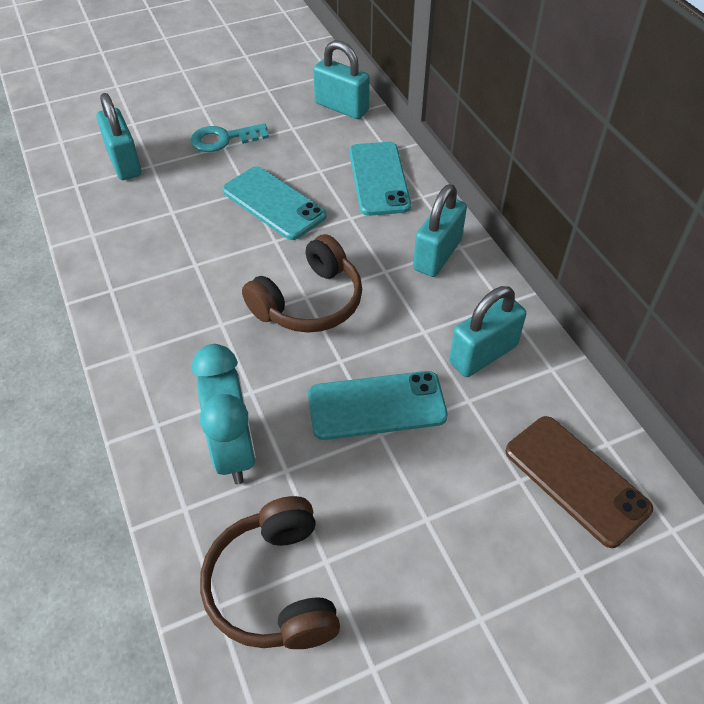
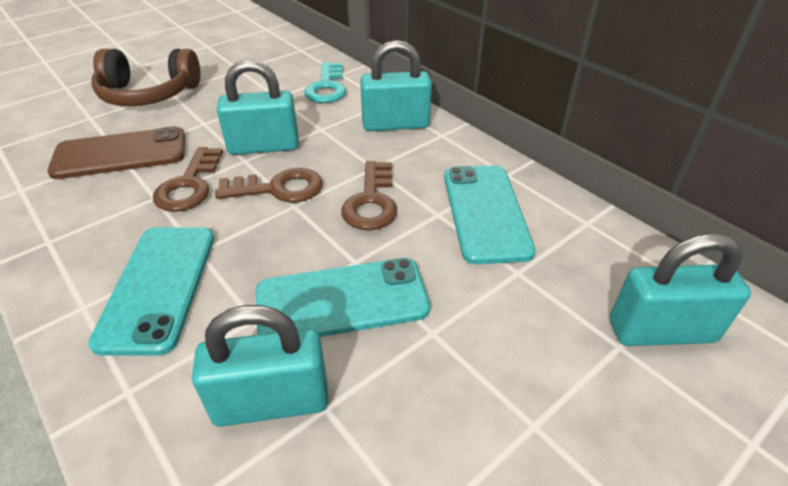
brown headphones: [200,496,340,649] [242,234,362,333] = 2 -> [91,49,200,106] = 1
brown key: none = 0 -> [153,147,223,212] [215,168,323,203] [341,161,397,230] = 3
turquoise clock: [192,344,256,484] = 1 -> none = 0

